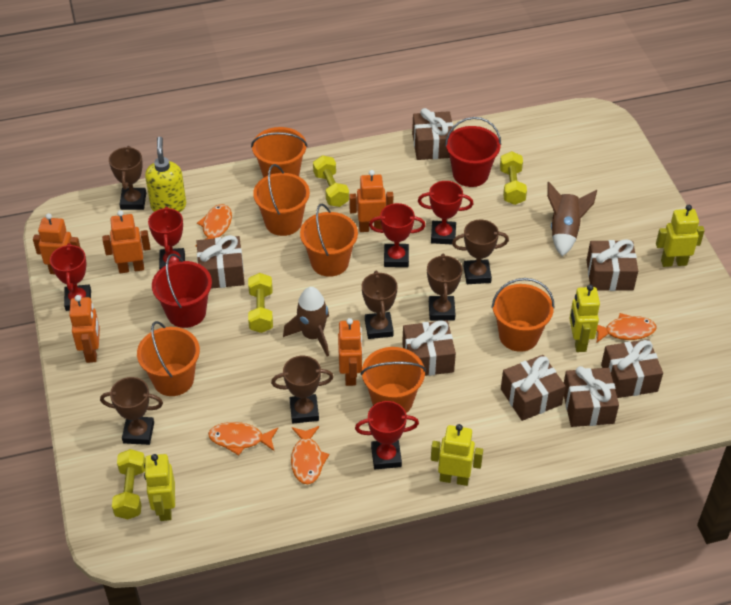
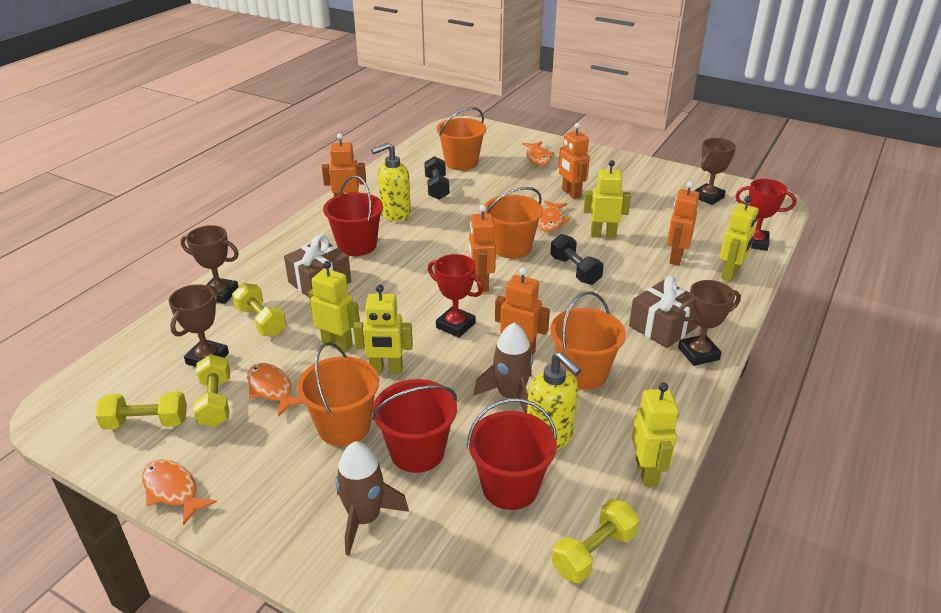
black dumbbell: none = 0 -> [424,156,450,200] [550,234,604,285] = 2
brown gift: [196,235,245,289] [402,320,456,376] [412,108,454,160] [501,355,566,421] [564,366,619,427] [586,239,638,291] [601,339,663,398] = 7 -> [284,235,351,297] [629,276,698,348] = 2
brown trophy: [100,377,163,445] [109,146,146,210] [271,356,334,424] [362,271,398,339] [427,254,462,321] [452,220,509,284] = 6 -> [169,284,229,367] [181,225,239,304] [678,280,741,366] [694,138,736,205] = 4
orange bucket: [137,321,200,396] [251,127,308,178] [253,164,310,236] [300,204,358,277] [361,347,426,413] [491,278,554,352] = 6 -> [297,342,379,446] [436,107,486,170] [484,187,543,259] [550,292,626,390] = 4
red bucket: [152,254,212,328] [445,117,501,187] = 2 -> [323,175,383,256] [372,379,457,473] [467,398,557,510] = 3
red trophy: [50,243,91,311] [148,206,185,269] [355,401,419,469] [369,203,426,267] [418,181,473,245] = 5 -> [428,254,484,338] [735,179,797,251] = 2
yellow robot: [144,454,175,521] [431,424,483,486] [569,285,600,352] [656,205,705,267] = 4 -> [309,261,360,352] [353,285,413,373] [583,160,631,238] [632,382,679,486] [720,196,758,282] = 5
yellow soap dispenser: [145,137,186,212] = 1 -> [371,142,411,222] [527,352,581,450] = 2

